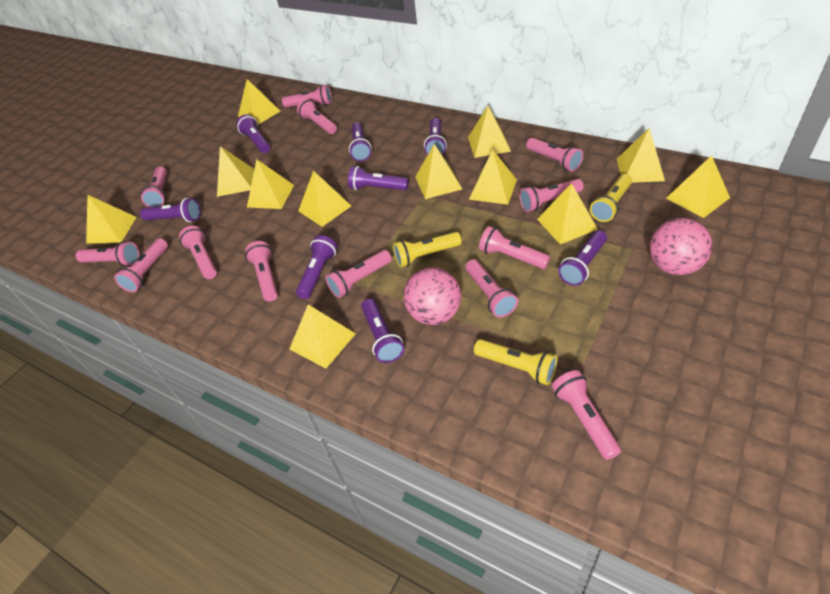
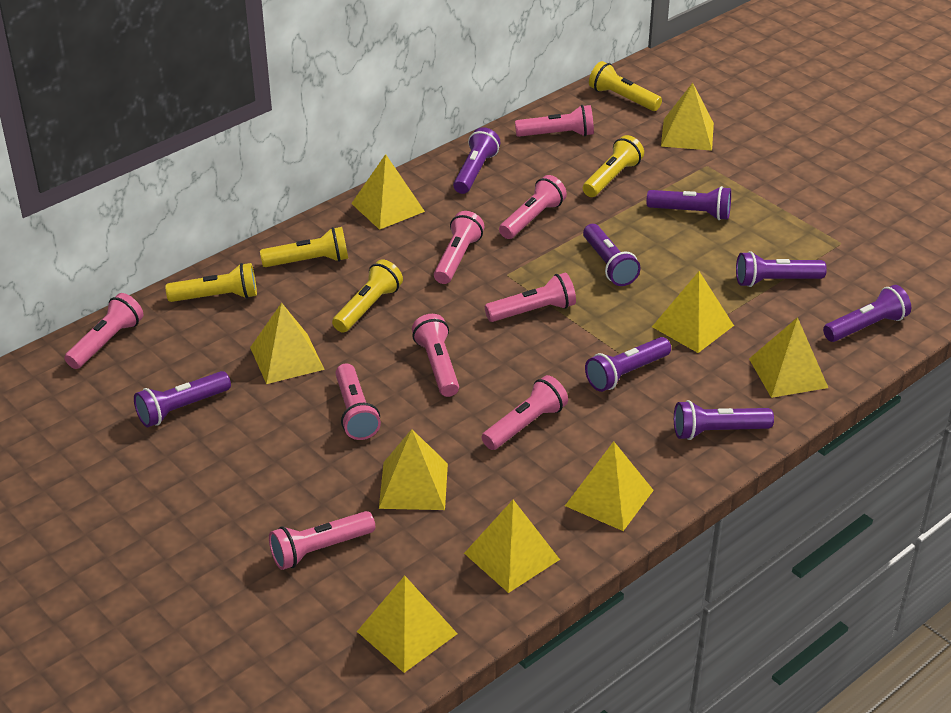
pink ball: [404,267,461,325] [649,218,712,275] = 2 -> none = 0
pink flashlight: [75,241,139,267] [114,238,168,292] [141,167,167,207] [179,226,217,279] [245,241,278,302] [282,85,332,108] [297,99,337,134] [325,250,392,298] [465,259,518,318] [479,226,550,269] [519,179,584,212] [526,138,583,172] [552,370,621,460] = 13 -> [64,293,144,369] [269,511,375,570] [335,363,381,440] [412,314,459,397] [434,211,484,284] [482,375,568,450] [485,273,576,322] [499,175,567,239] [515,105,594,137] = 9
yellow flashlight: [393,232,462,267] [474,339,557,385] [590,174,632,222] = 3 -> [165,263,257,302] [260,227,348,267] [332,259,403,333] [583,135,644,197] [589,61,662,111] = 5
yellow pyramid: [86,195,137,244] [217,146,254,197] [238,79,280,125] [247,159,294,209] [290,304,356,369] [298,171,351,227] [415,144,462,199] [468,106,511,158] [469,150,517,205] [537,183,598,244] [617,128,665,183] [666,155,730,218] = 12 -> [250,303,325,384] [351,154,425,230] [357,576,457,673] [379,429,448,510] [464,500,560,593] [565,441,654,531] [652,271,734,353] [661,83,714,151] [749,317,828,398] = 9

